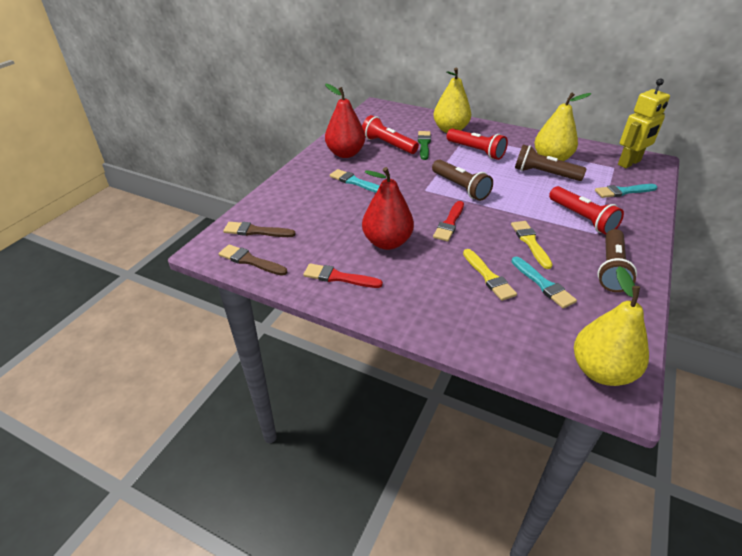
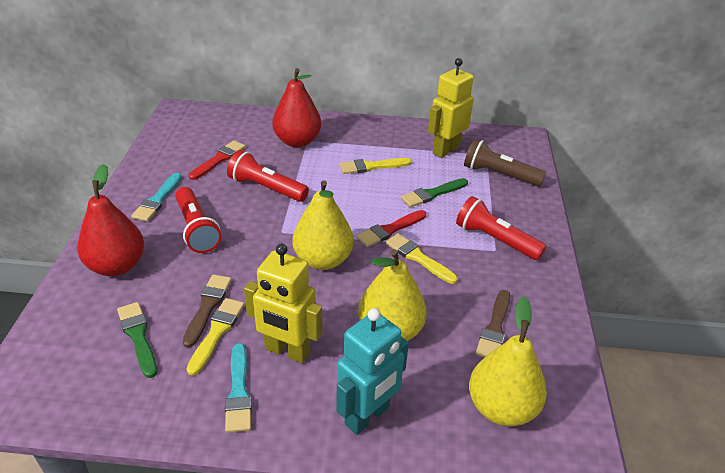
brown flashlight: [432,159,493,201] [515,144,586,181] [598,229,637,292] = 3 -> [464,139,546,187] = 1
green brush: [418,131,431,160] = 1 -> [117,302,157,378] [401,178,468,207] = 2
turquoise brush: [330,169,380,193] [511,257,577,308] [595,184,657,198] = 3 -> [131,173,182,222] [225,343,252,433] = 2
turquoise robot: none = 0 -> [336,308,409,435] = 1
yellow brush: [463,249,517,301] [511,221,553,269] = 2 -> [187,298,244,376] [340,158,412,174] [385,233,458,284] = 3
yellow robot: [618,78,670,168] = 1 -> [244,244,322,363] [428,58,474,158] = 2

